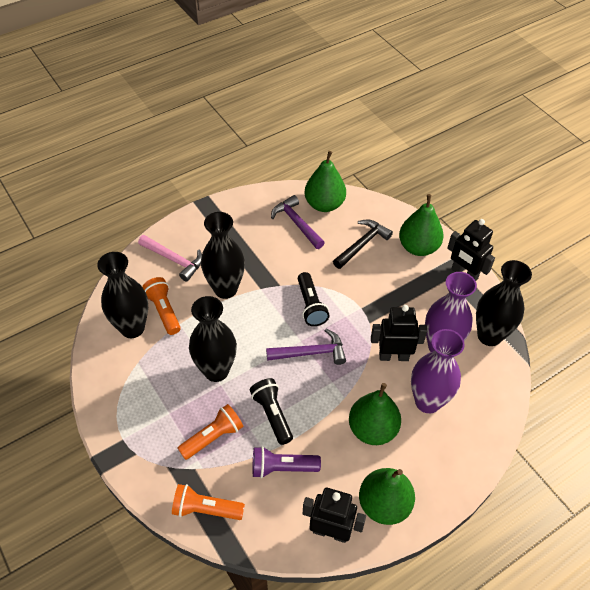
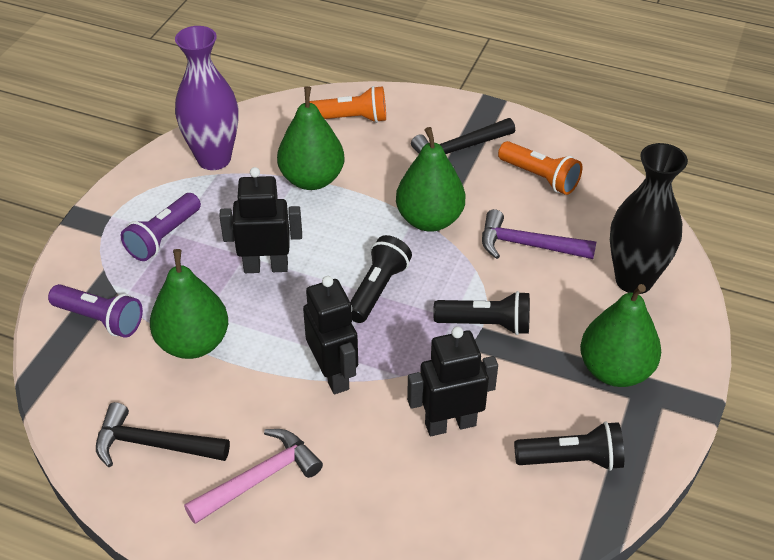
black flashlight: [250,378,293,445] [298,272,329,326] = 2 -> [350,235,412,323] [433,291,530,335] [514,421,624,471] = 3
black hammer: [333,219,393,269] = 1 -> [96,402,230,467] [411,118,515,167] = 2
black vase: [97,252,148,338] [189,296,237,382] [201,212,245,299] [476,260,532,346] = 4 -> [610,143,688,294] = 1
orange flashlight: [142,277,181,335] [172,484,245,520] [178,404,243,460] = 3 -> [310,86,386,123] [498,141,582,195] = 2
purple flashlight: [253,446,321,478] = 1 -> [48,284,143,338] [121,193,201,261] = 2
purple hammer: [266,329,346,365] [271,195,325,249] = 2 -> [482,209,596,259] = 1
purple vase: [411,329,465,414] [425,272,477,352] = 2 -> [175,26,238,170] = 1

